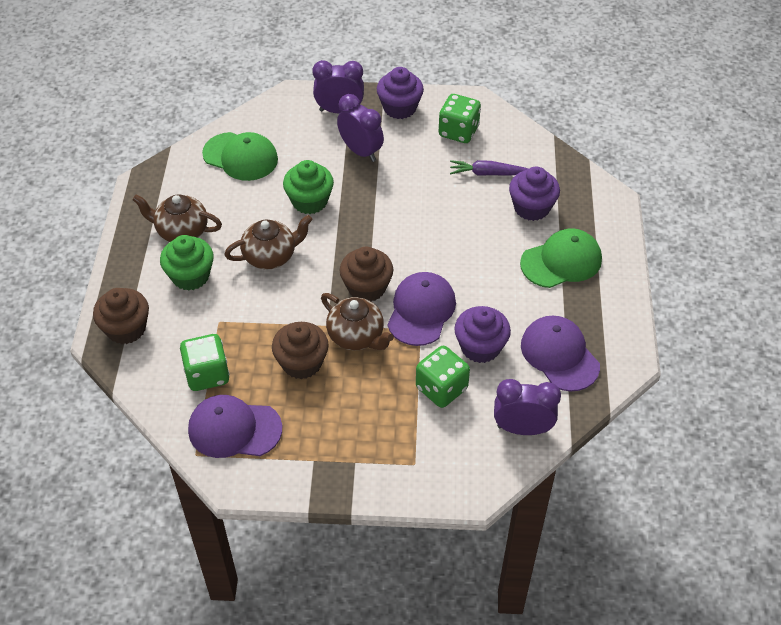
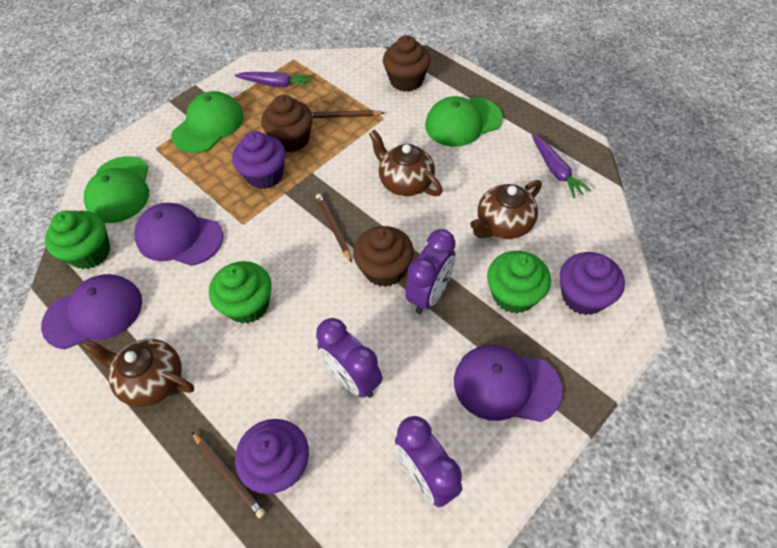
brown pencil: none = 0 -> [192,432,266,519] [312,110,384,118] [316,194,352,262] = 3
green cap: [202,132,278,181] [520,228,602,288] = 2 -> [84,156,149,223] [171,91,244,153] [425,96,503,147] = 3
green cupcake: [160,235,214,291] [283,160,334,214] = 2 -> [45,210,110,269] [209,261,272,324] [487,251,551,313] = 3
green dice: [180,334,230,391] [416,346,470,408] [438,94,481,143] = 3 -> none = 0
purple carrot: [450,160,528,176] = 1 -> [234,72,312,88] [532,134,592,198] = 2

